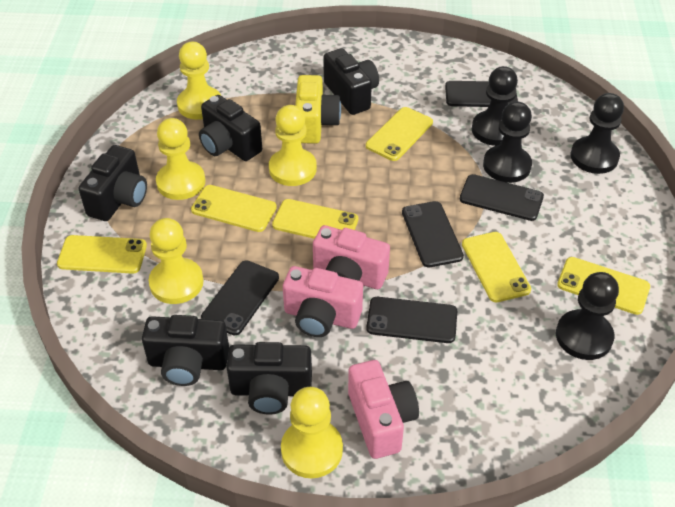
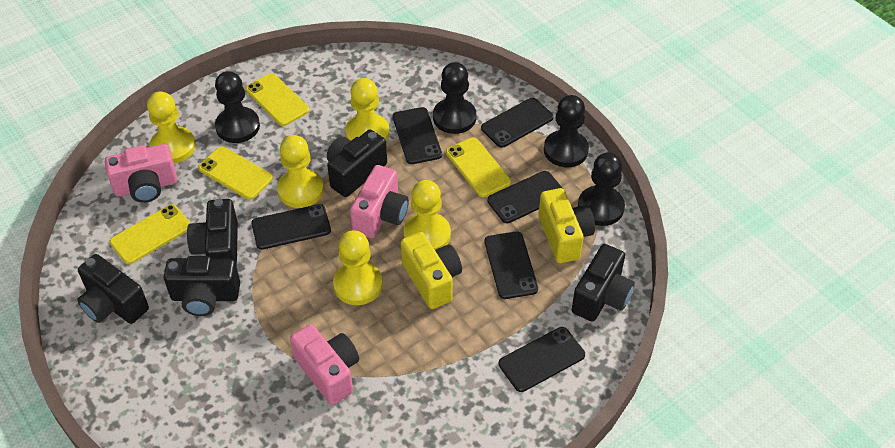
black phone: [201,260,279,335] [366,297,457,343] [402,201,464,267] [445,81,518,107] [460,174,544,221] = 5 -> [251,204,331,250] [393,107,442,164] [481,98,554,148] [484,231,538,299] [487,171,562,223] [499,327,585,392] = 6
yellow camera: [295,75,341,144] = 1 -> [401,232,462,309] [538,188,595,263] = 2
yellow phone: [57,235,147,274] [191,185,277,232] [272,199,358,239] [366,107,433,161] [462,232,531,302] [557,257,650,315] = 6 -> [110,204,191,264] [198,147,273,200] [245,73,309,126] [446,137,511,197] = 4

